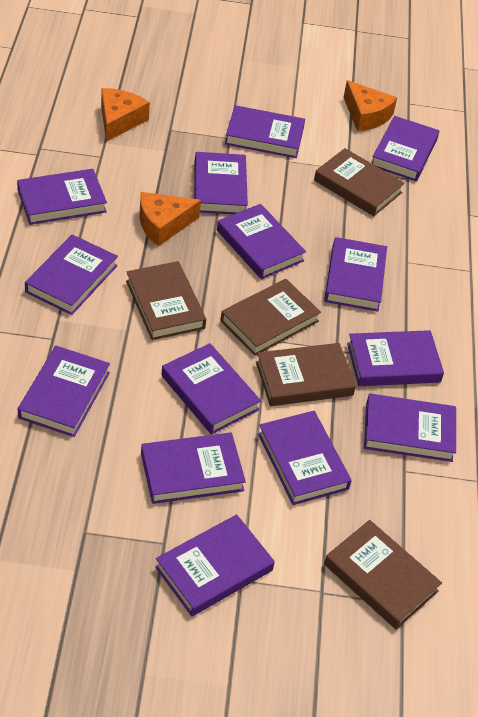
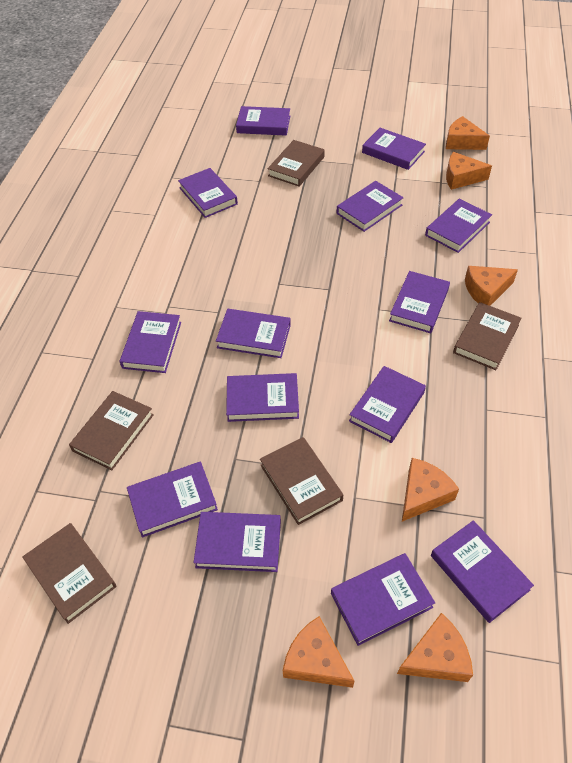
orange cheese: [101,88,150,142] [139,192,201,246] [343,80,397,132] = 3 -> [283,616,354,688] [397,613,473,682] [402,458,459,522] [446,116,490,150] [446,152,492,190] [465,266,518,306] = 6

